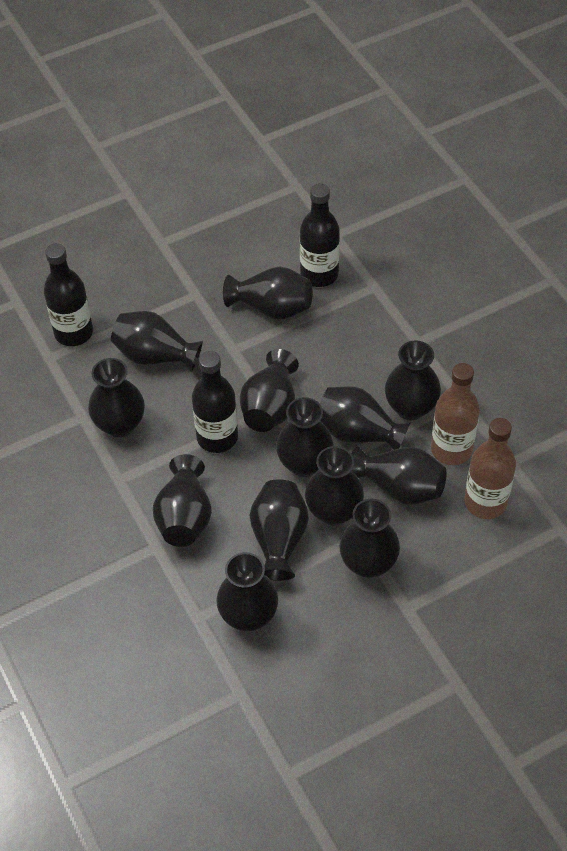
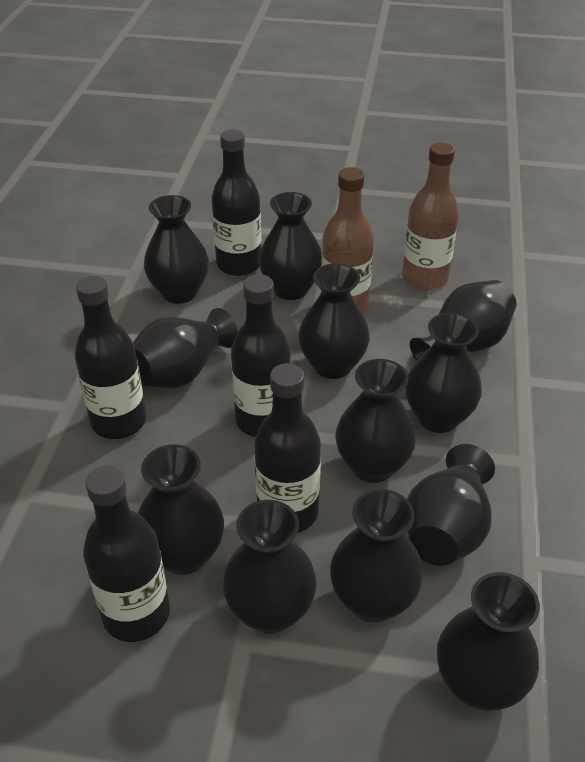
black bottle: [44,243,93,346] [192,351,238,453] [300,183,340,287] = 3 -> [75,276,146,439] [83,465,170,642] [212,129,261,276] [231,274,291,437] [254,363,321,533] = 5
black vase: [88,358,145,437] [111,311,203,372] [153,454,212,547] [217,552,278,631] [223,267,313,320] [240,349,299,432] [250,479,309,581] [276,397,334,477] [305,446,364,526] [320,386,411,450] [339,499,400,578] [351,446,447,505] [385,340,441,420] = 13 -> [133,308,238,388] [138,444,224,575] [144,195,209,304] [223,500,317,634] [259,192,322,300] [298,263,370,379] [330,489,423,622] [336,359,416,483] [405,313,482,433] [407,444,495,566] [410,280,517,361] [437,572,540,711] = 12

